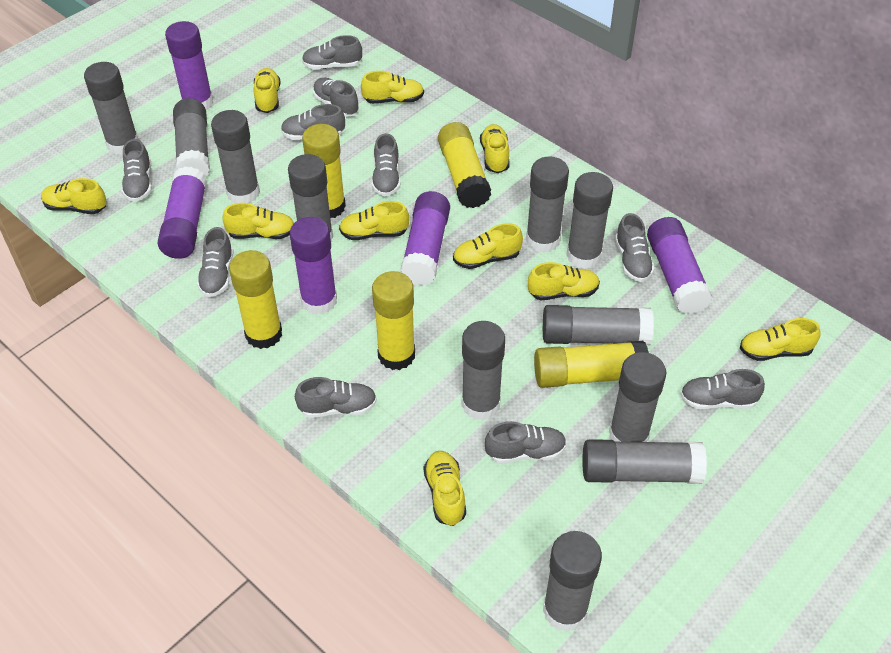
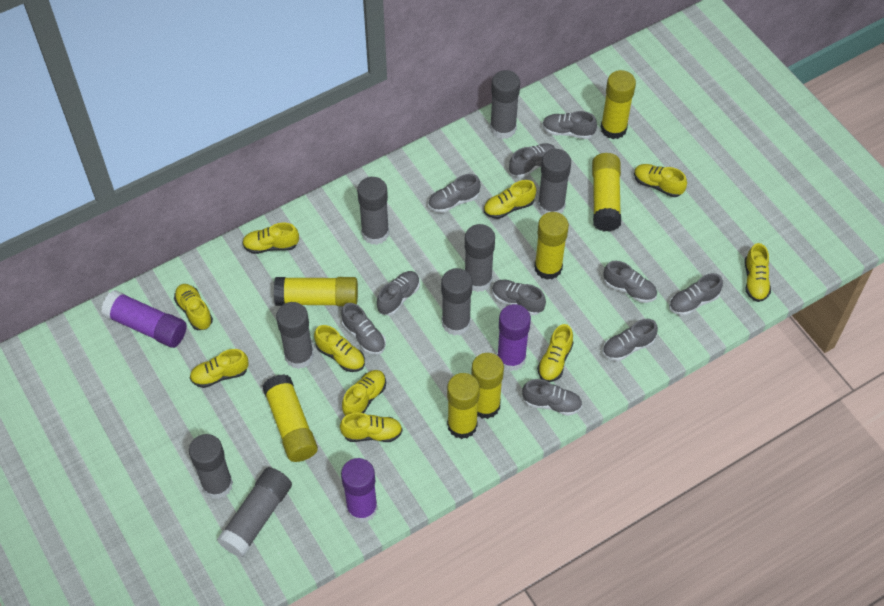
grey glue stick: [84,62,138,155] [173,98,210,176] [211,110,260,203] [288,154,333,242] [462,321,505,421] [526,156,569,253] [543,305,654,345] [543,531,602,632] [566,172,613,269] [582,439,707,484] [609,352,666,442] = 11 -> [189,434,233,499] [217,467,292,558] [276,302,314,369] [357,177,389,245] [441,268,472,336] [465,224,495,292] [490,70,520,139] [538,149,571,214] = 8
purple glue stick: [158,166,207,259] [165,21,213,110] [290,217,337,314] [400,191,450,286] [647,217,712,314] = 5 -> [101,290,187,348] [341,458,378,523] [497,304,531,371] = 3
yellow glue stick: [229,250,282,349] [302,124,346,218] [372,271,415,370] [438,122,491,208] [534,341,649,388] = 5 -> [262,374,318,462] [274,277,358,306] [447,373,480,439] [471,353,504,419] [534,212,569,280] [592,153,621,232] [600,70,636,139] = 7

